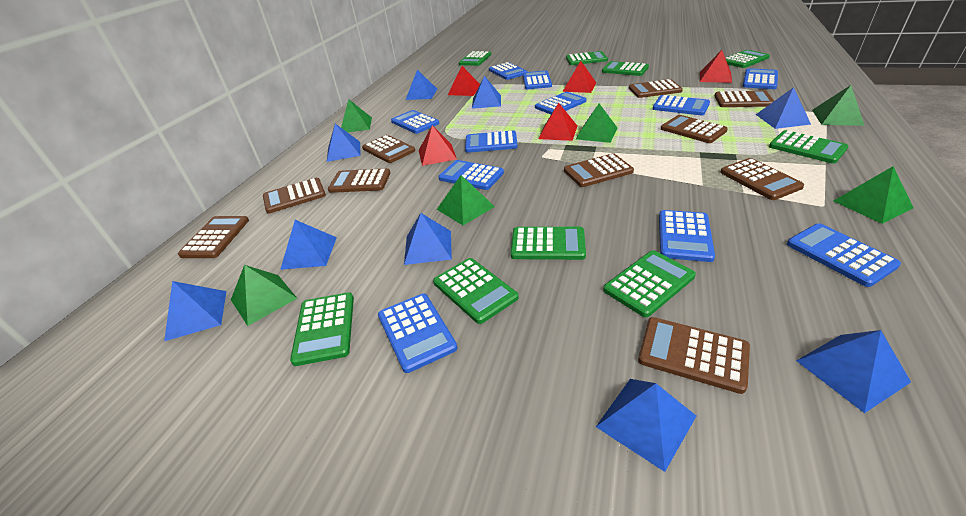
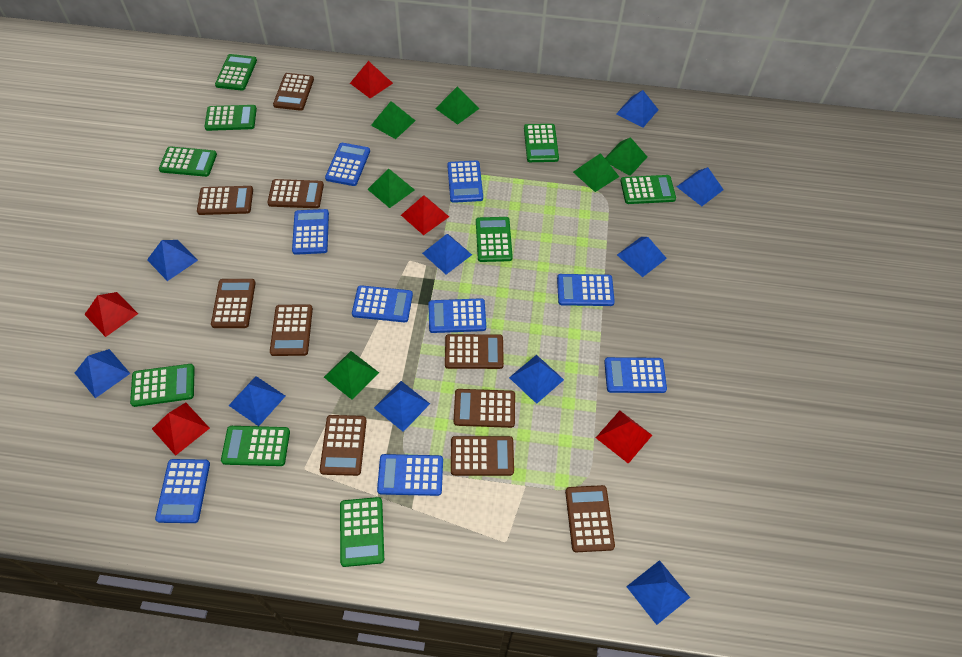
blue calculator: [378,294,457,373] [391,110,439,134] [439,160,504,190] [465,130,518,153] [489,62,527,80] [523,70,552,89] [535,92,586,114] [653,95,710,115] [659,210,715,262] [743,68,778,89] [787,223,901,287] = 11 -> [155,459,210,523] [292,209,329,255] [325,143,370,186] [352,285,413,322] [377,454,443,496] [429,298,486,333] [447,161,483,203] [557,274,615,306] [604,357,667,393] = 9
blue pyramid: [164,281,226,341] [280,220,337,270] [327,124,361,162] [404,213,452,265] [405,70,437,100] [472,76,501,109] [596,379,696,472] [756,87,811,129] [796,330,911,413] = 9 -> [75,349,131,398] [147,240,198,281] [228,376,285,426] [374,381,430,432] [422,234,472,274] [509,355,564,404] [616,90,659,128] [617,237,667,277] [626,560,690,625] [677,167,724,206] = 10

